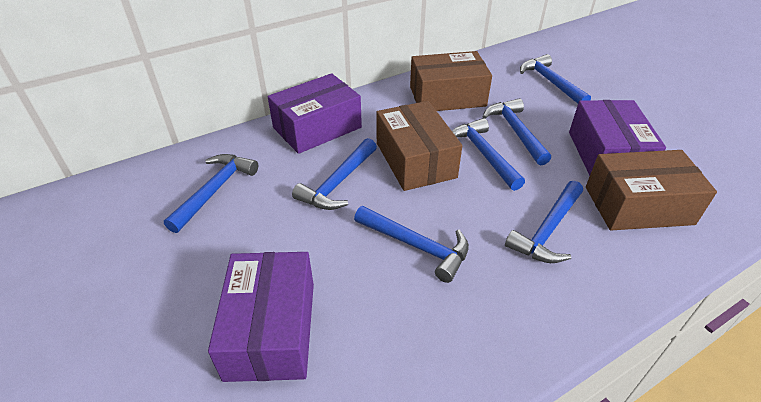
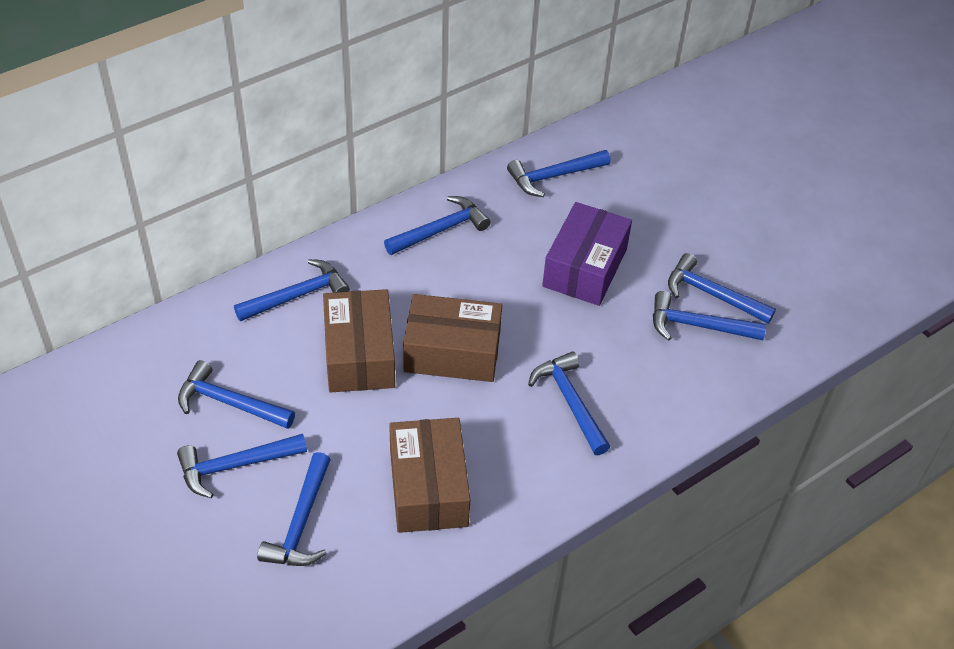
blue hammer: [164,154,258,233] [292,138,377,210] [354,206,469,283] [452,118,525,191] [483,98,551,166] [505,181,583,263] [520,54,591,104] = 7 -> [177,434,307,498] [178,360,295,429] [234,259,350,321] [257,452,331,566] [384,196,491,255] [507,150,611,197] [528,351,610,455] [653,291,766,341] [668,253,776,324] = 9
purple box: [208,252,314,382] [267,73,362,154] [569,100,666,176] = 3 -> [542,202,632,306] = 1

